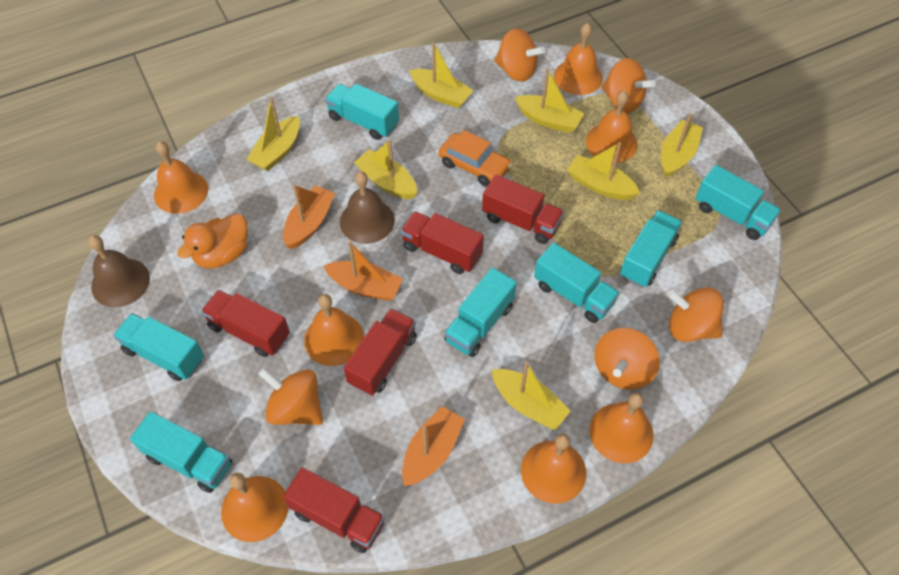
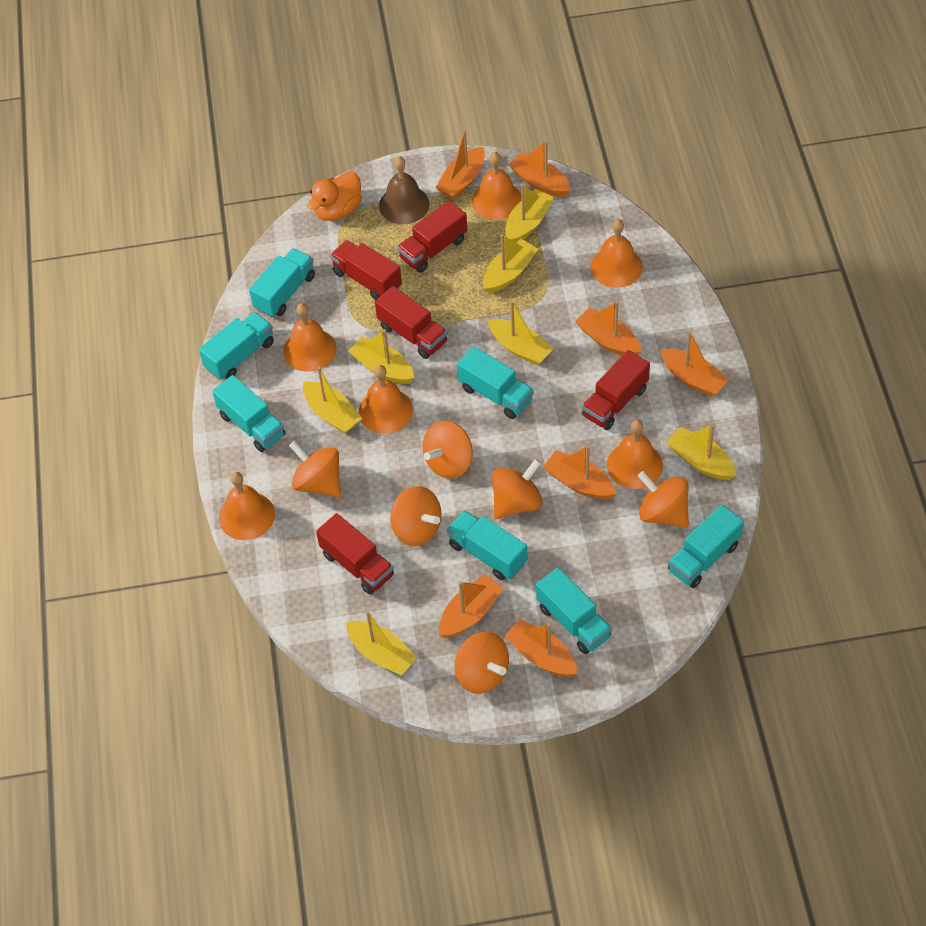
brown bell: [88,235,150,307] [340,171,395,244] = 2 -> [379,156,430,224] = 1
orange bell: [154,141,208,214] [221,473,288,542] [304,294,364,366] [521,433,586,504] [554,23,603,95] [586,91,637,163] [589,392,654,463] = 7 -> [219,472,275,540] [283,303,337,372] [359,365,413,434] [472,152,522,220] [590,219,643,288] [607,420,663,489] = 6
orange boat: [283,184,335,249] [323,241,403,301] [402,406,465,486] = 3 -> [436,130,485,199] [439,574,504,638] [505,619,578,677] [508,140,570,197] [543,446,616,499] [575,301,641,356] [660,331,729,397] = 7
orange car: [438,130,512,187] = 1 -> none = 0
orange spinning top: [258,368,323,425] [494,29,545,82] [595,328,660,390] [601,58,655,113] [667,287,723,342] = 5 -> [289,441,341,497] [390,486,442,546] [422,421,473,478] [455,632,509,694] [492,459,542,519] [638,471,689,528] = 6

